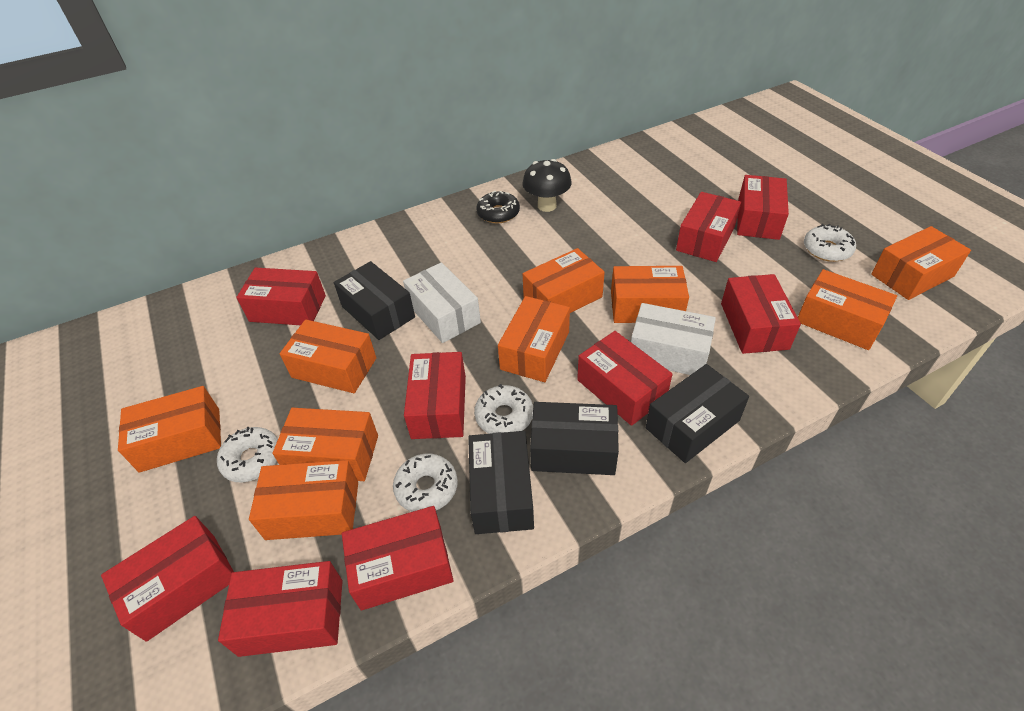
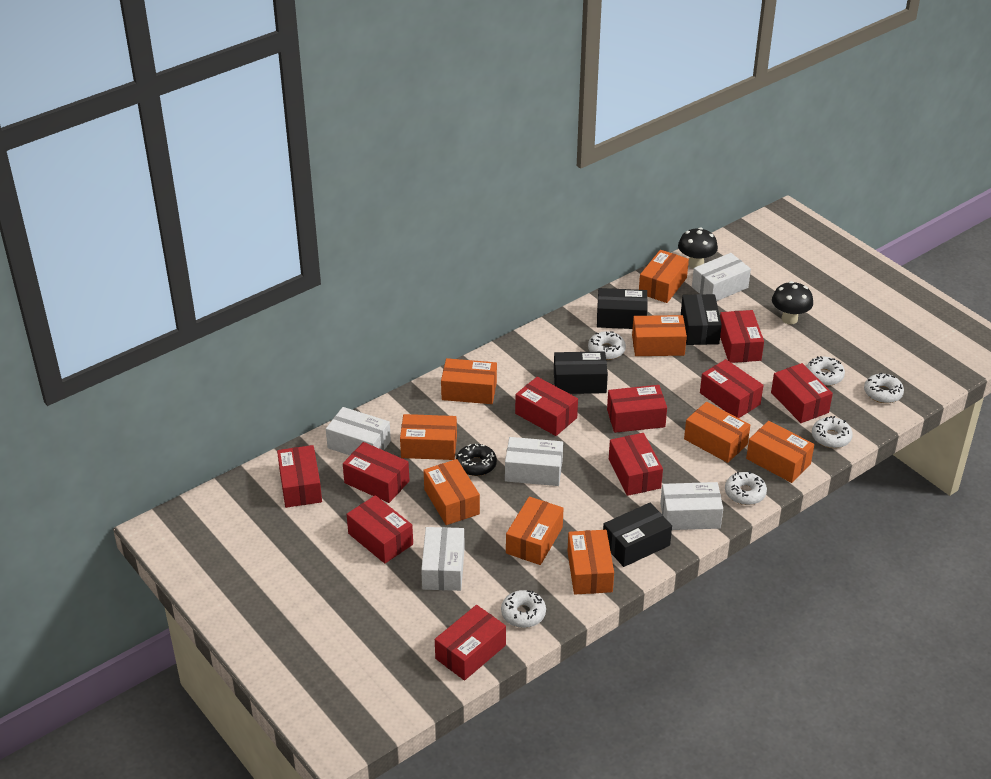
black mushroom: [522,159,572,212] = 1 -> [678,227,718,269] [772,281,813,325] = 2
red box: [101,516,234,642] [218,561,343,657] [236,267,326,325] [342,506,454,611] [404,352,466,439] [577,331,673,426] [676,192,741,262] [721,274,801,354] [737,175,789,240] = 9 -> [277,445,322,508] [343,442,410,503] [347,495,413,564] [435,605,506,681] [515,377,578,436] [607,385,667,433] [609,433,663,496] [700,359,763,418] [720,310,764,363] [771,363,833,423] = 10
white box: [403,262,481,343] [631,303,716,375] = 2 -> [326,407,391,455] [421,527,465,591] [505,437,563,486] [660,482,723,530] [692,253,751,301] = 5
white donut: [217,427,278,482] [393,454,458,512] [474,384,533,434] [804,224,856,262] = 4 -> [501,590,546,628] [588,331,626,360] [725,471,767,505] [806,356,845,386] [812,416,853,448] [864,373,904,403] = 6

